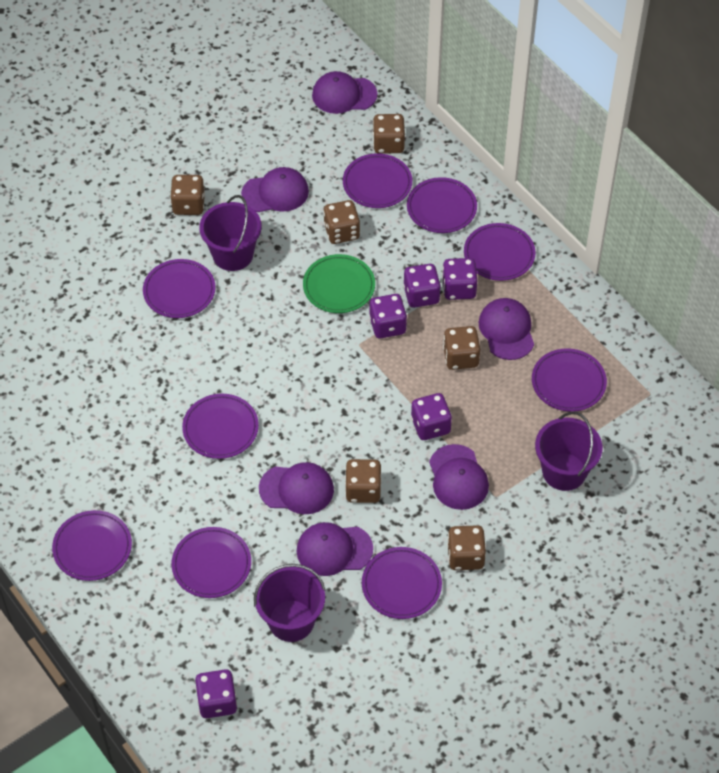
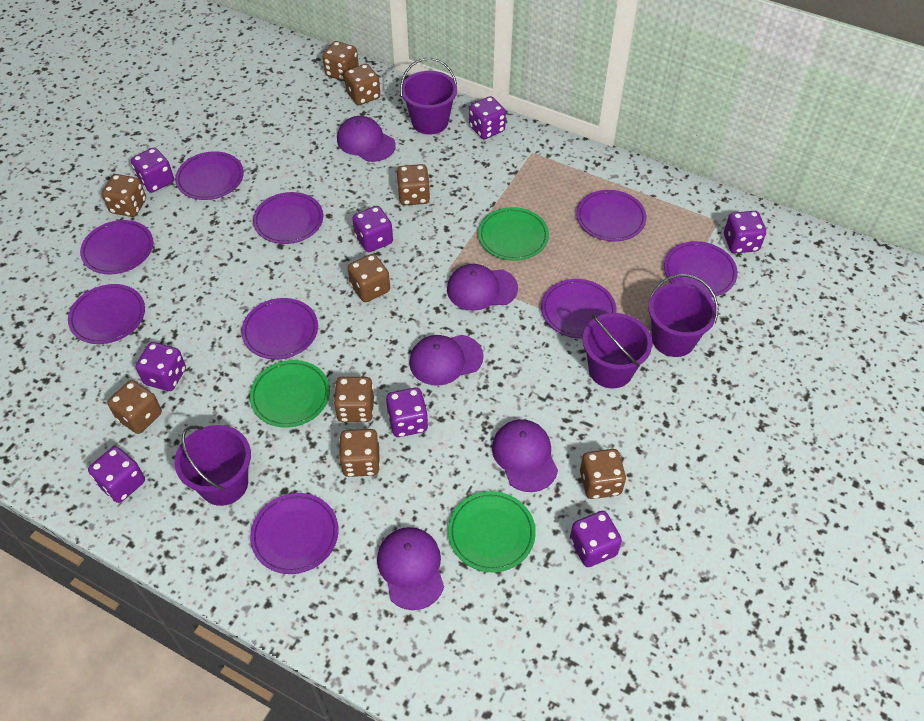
brown dice: [170,175,205,215] [323,200,360,244] [345,459,381,503] [373,114,405,154] [443,326,480,370] [447,525,486,570] = 6 -> [102,174,146,217] [107,380,162,434] [323,41,359,81] [334,377,374,422] [339,429,380,477] [344,64,380,105] [348,254,390,302] [397,164,430,205] [580,449,626,499] = 9
green plate: [303,254,375,313] = 1 -> [250,360,330,428] [448,491,536,572] [478,207,549,261] = 3
purple bucket: [199,195,262,271] [254,564,326,642] [535,412,602,491] = 3 -> [175,425,251,506] [400,58,457,135] [582,313,652,389] [648,274,718,357] = 4
purple cap: [241,167,309,212] [259,462,334,514] [297,522,373,576] [312,71,377,114] [429,444,489,510] [478,298,534,360] = 6 -> [337,116,396,162] [377,527,444,610] [409,335,484,386] [447,264,518,311] [492,419,558,492] = 5
purple dice: [195,669,237,718] [369,294,407,339] [403,264,441,308] [411,393,452,440] [442,258,478,300] = 5 -> [88,446,145,503] [131,148,174,193] [136,342,186,391] [352,206,393,252] [386,387,428,437] [469,96,506,139] [570,511,622,567] [724,211,766,253] = 8

